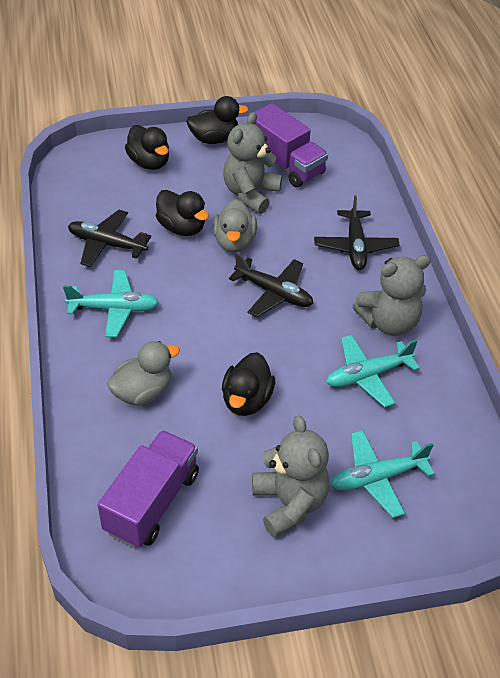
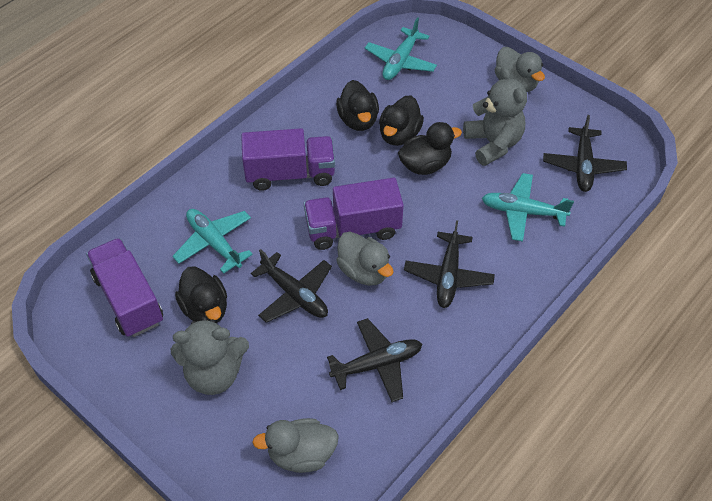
black plane: [68,210,151,267] [229,253,313,317] [314,195,400,270] = 3 -> [251,249,332,323] [327,318,422,402] [404,220,495,308] [543,115,627,192] = 4
grey duck: [107,341,180,405] [213,199,257,252] = 2 -> [252,418,339,473] [336,232,393,286] [495,47,545,92] = 3
grey teddy bear: [223,112,282,214] [252,416,330,538] [353,255,430,336] = 3 -> [170,316,249,395] [463,67,527,166] = 2
purple truck: [98,430,199,548] [248,103,328,187] = 2 -> [86,238,163,337] [241,128,335,191] [304,178,404,250] = 3

